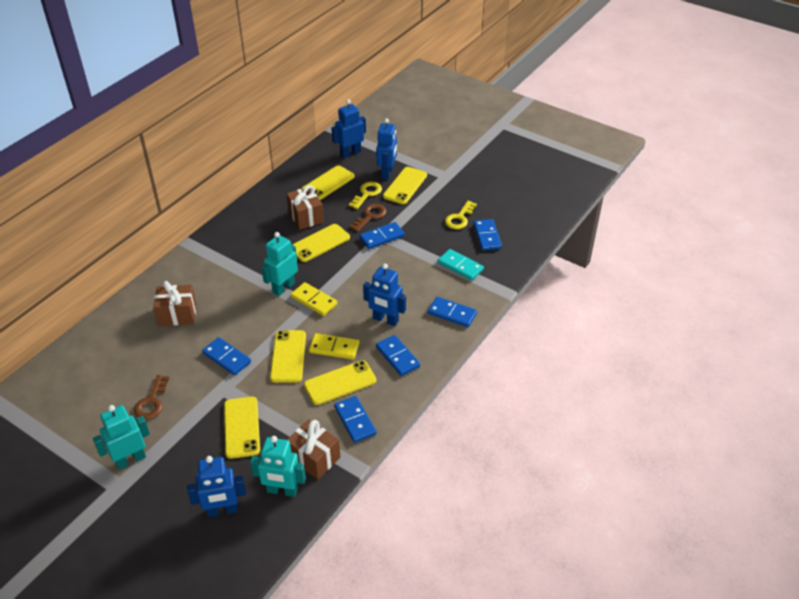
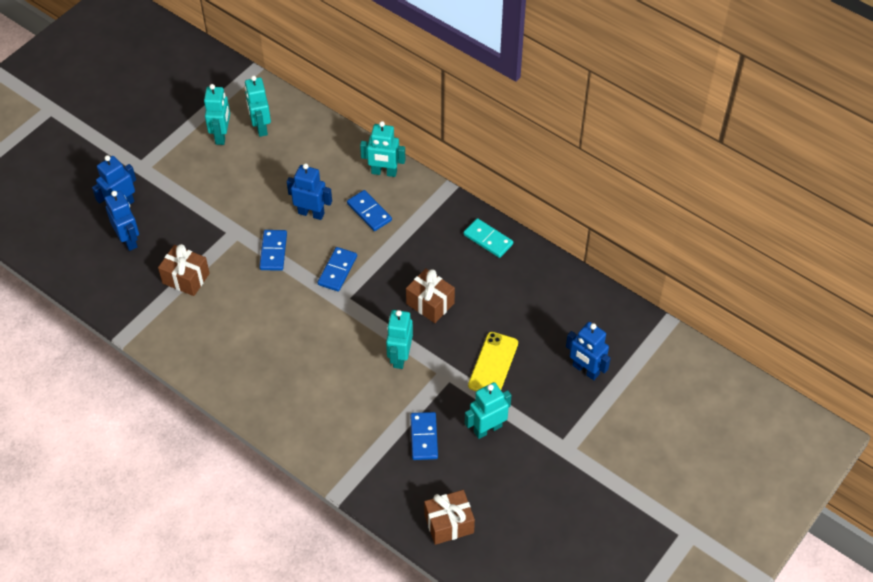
blue domino: [202,337,251,375] [334,396,377,443] [360,222,405,249] [376,335,420,376] [428,297,477,327] [474,219,502,251] = 6 -> [259,230,287,271] [318,247,357,292] [347,190,392,231] [410,412,438,460] = 4
brown key: [134,375,169,420] [350,204,386,232] = 2 -> none = 0
turquoise robot: [93,405,150,470] [250,436,306,497] [261,232,298,296] = 3 -> [204,84,230,145] [245,76,271,137] [360,121,405,177] [386,310,413,369] [465,382,512,439] = 5
yellow domino: [291,282,338,316] [309,333,359,360] = 2 -> none = 0
yellow key: [349,182,382,209] [445,201,477,229] = 2 -> none = 0
yellow phone: [224,397,260,459] [270,330,306,383] [292,224,350,262] [301,165,355,200] [304,360,376,405] [383,167,427,204] = 6 -> [468,332,518,391] = 1

